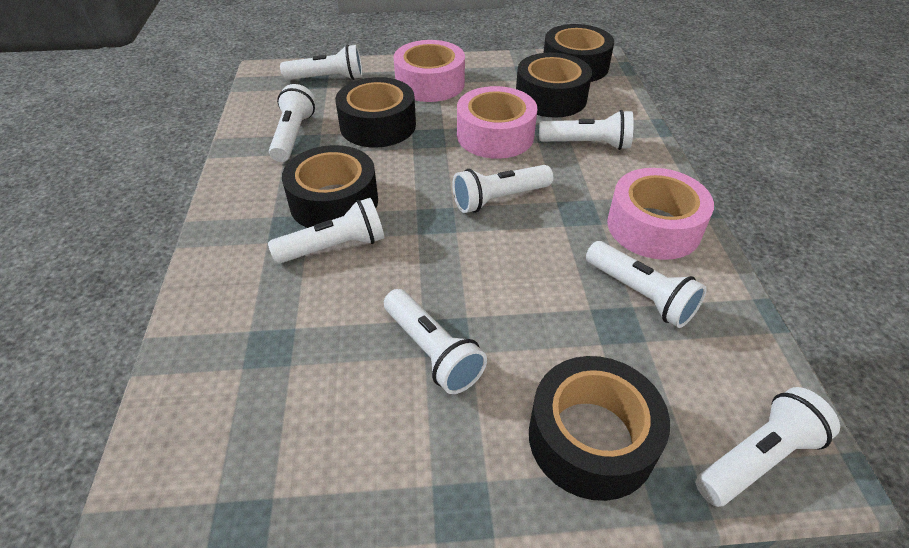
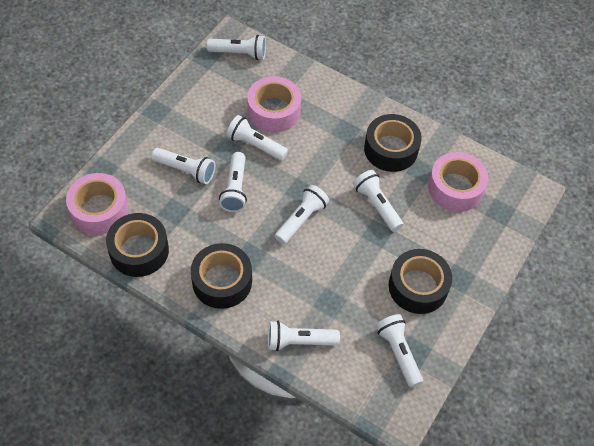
black tape: [282,145,378,228] [335,77,416,148] [516,53,592,118] [529,356,670,501] [543,24,614,82] = 5 -> [106,213,169,277] [191,243,252,309] [364,114,422,172] [389,249,452,314] = 4

